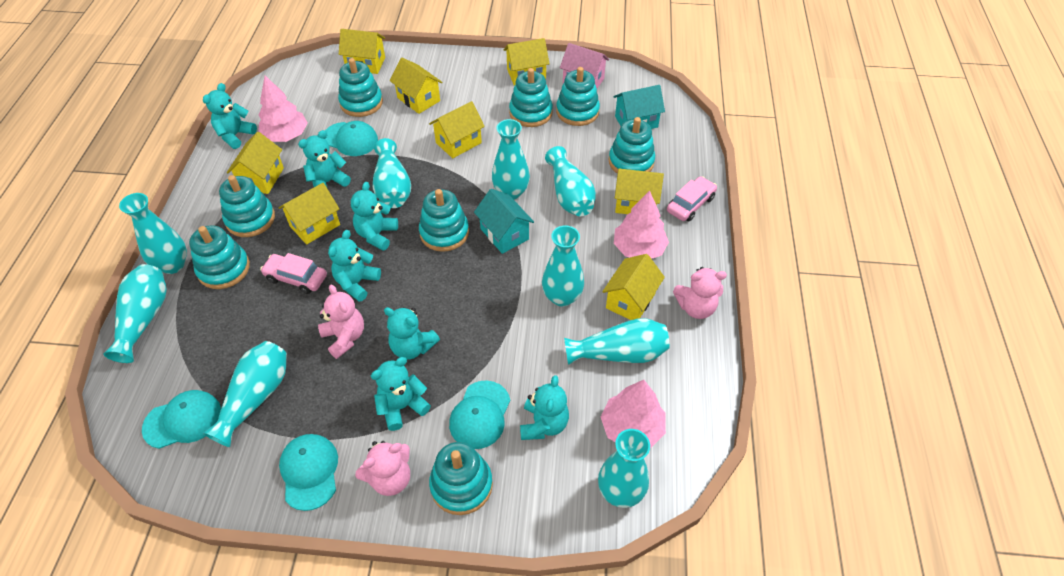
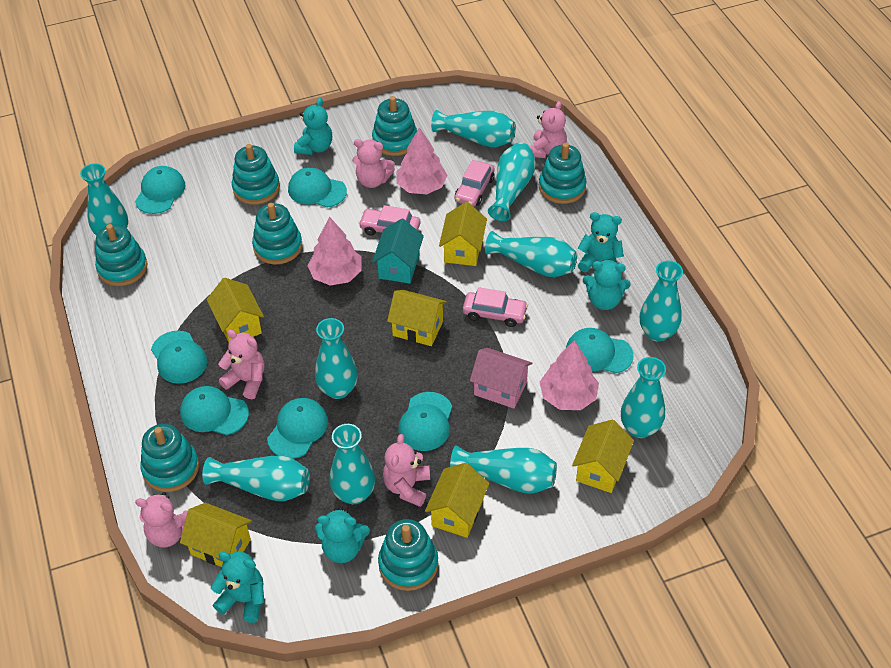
pink car: [260,253,327,294] [667,176,717,221] = 2 -> [359,205,420,236] [455,160,495,207] [463,287,528,327] = 3
pink teddy bear: [318,285,364,359] [355,441,410,496] [673,267,727,319] = 3 -> [135,492,188,548] [218,330,265,399] [352,139,395,188] [383,434,430,507] [529,101,567,158] = 5
turquoise cap: [142,390,221,449] [279,434,338,511] [325,121,378,156] [449,381,510,449] = 4 -> [135,166,185,214] [151,331,207,384] [180,386,249,435] [267,398,328,459] [288,167,347,208] [398,392,452,451] [566,328,633,373] = 7
turquoise house: [474,189,534,254] [614,85,665,129] = 2 -> [372,219,424,284] = 1
turquoise stacking toy: [189,225,250,289] [219,175,275,237] [338,58,383,117] [419,189,469,252] [429,442,493,515] [509,68,553,127] [556,67,600,126] [609,117,655,174] = 8 -> [95,224,147,286] [140,424,199,492] [232,144,280,205] [252,203,302,265] [372,96,417,156] [378,519,438,591] [539,143,586,204] = 7
turquoise teddy bear: [203,83,257,149] [298,130,351,187] [328,230,381,302] [351,182,398,251] [371,357,431,431] [384,307,440,359] [520,375,569,440] = 7 -> [211,552,264,623] [294,98,332,155] [315,507,370,563] [578,212,624,272] [583,260,631,310] = 5
turquoise vase: [104,264,167,363] [119,193,187,274] [203,341,287,447] [373,138,411,208] [492,119,530,200] [542,226,584,307] [545,146,596,216] [564,318,670,365] [598,429,650,508] = 9 -> [80,163,128,235] [202,456,310,501] [315,318,358,399] [330,424,375,504] [431,110,516,147] [450,445,557,494] [485,231,577,277] [488,142,536,221] [621,357,666,438] [640,261,683,342] = 10
yellow house: [227,132,284,194] [278,183,340,245] [339,29,385,74] [390,58,442,114] [429,101,485,158] [504,38,550,86] [602,254,665,320] [615,169,664,214] = 8 -> [180,503,252,567] [207,278,264,342] [387,290,447,346] [425,463,490,538] [439,202,487,266] [572,419,634,493] = 6

